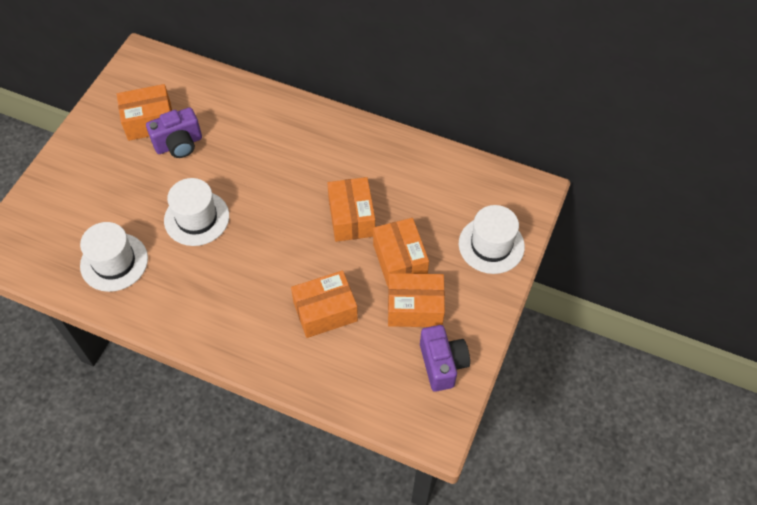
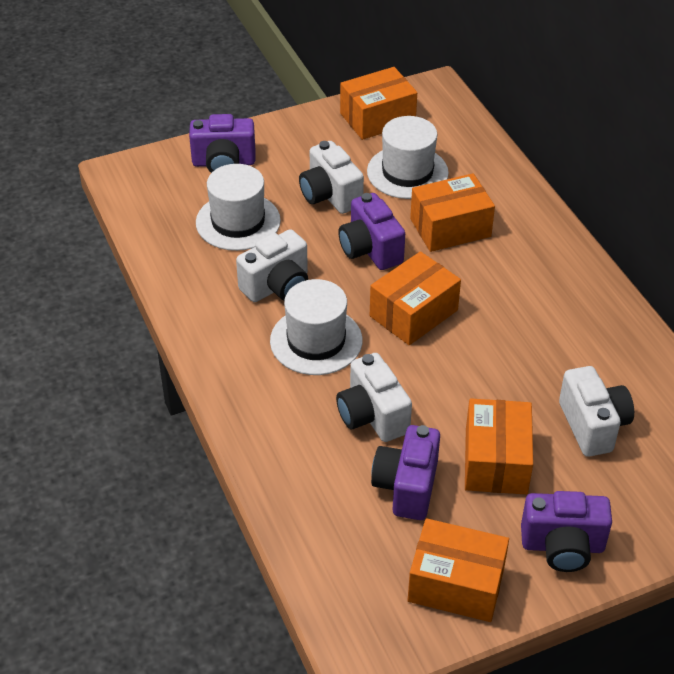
purple camera: [146,107,202,158] [420,325,470,392] = 2 -> [189,114,256,173] [338,193,405,270] [371,425,440,520] [521,491,612,572] = 4
white camera: none = 0 -> [236,229,308,302] [299,141,364,214] [336,353,412,442] [559,366,634,457] = 4

